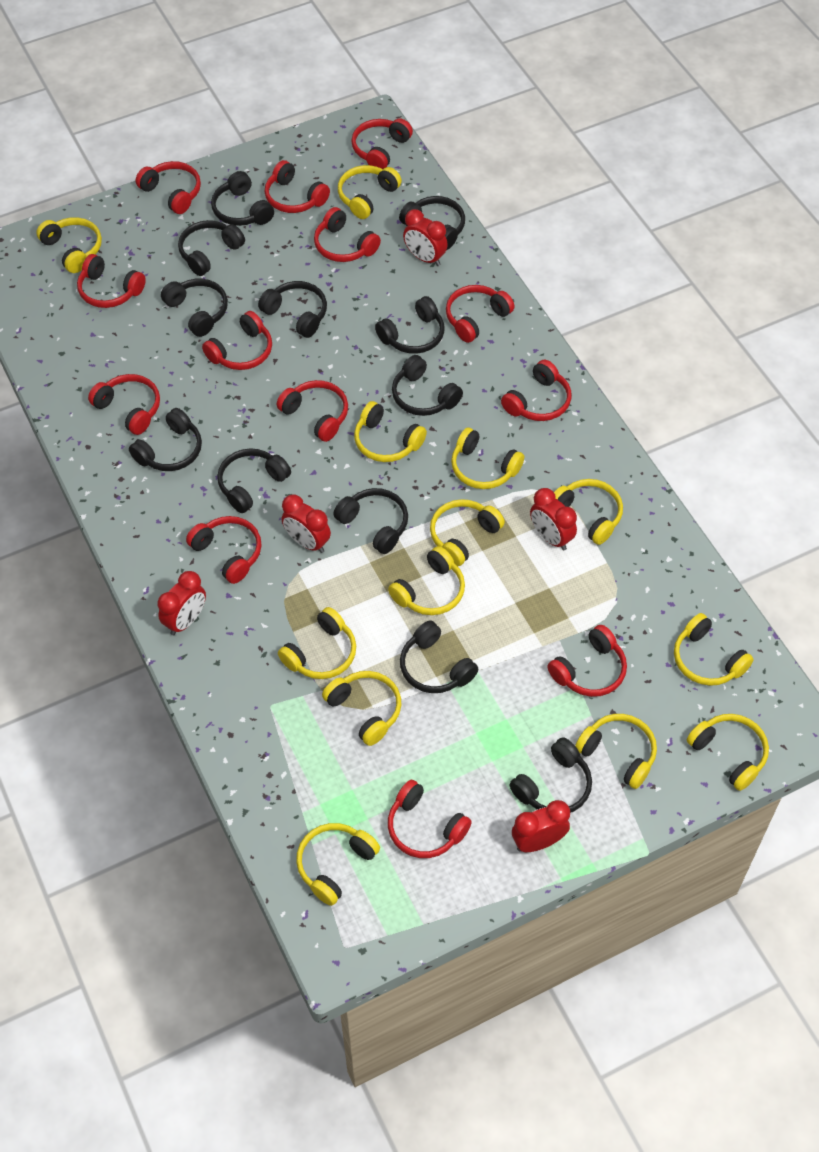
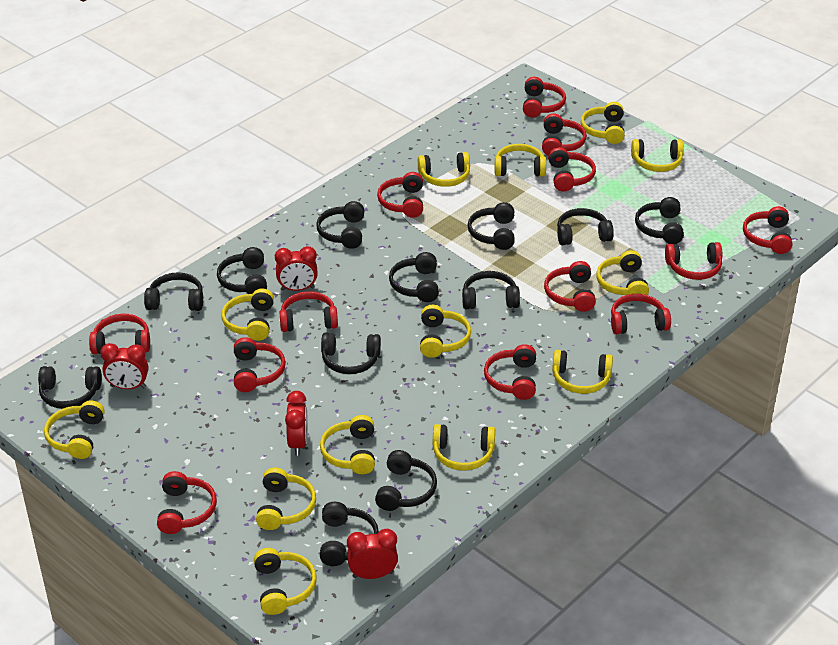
red clock: [158,571,206,635] [281,494,331,553] [403,209,448,266] [512,800,570,852] [530,488,577,551] = 5 -> [100,343,148,389] [275,246,318,291] [285,391,308,456] [347,529,398,579] = 4

